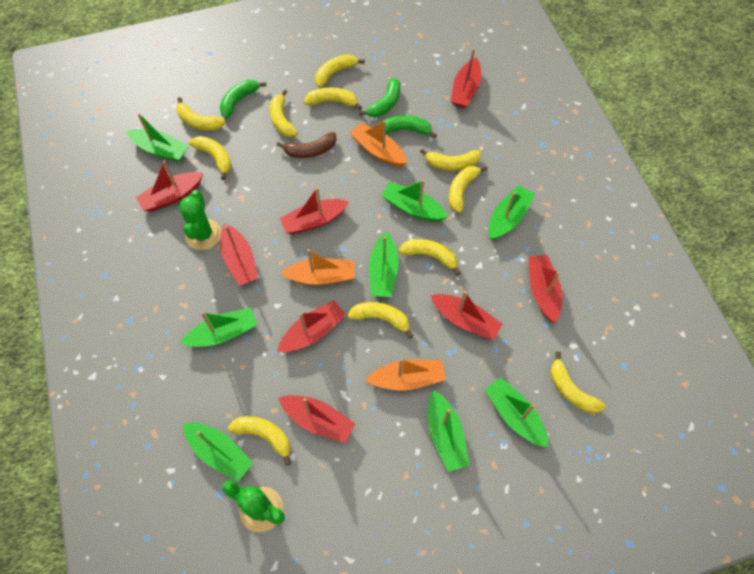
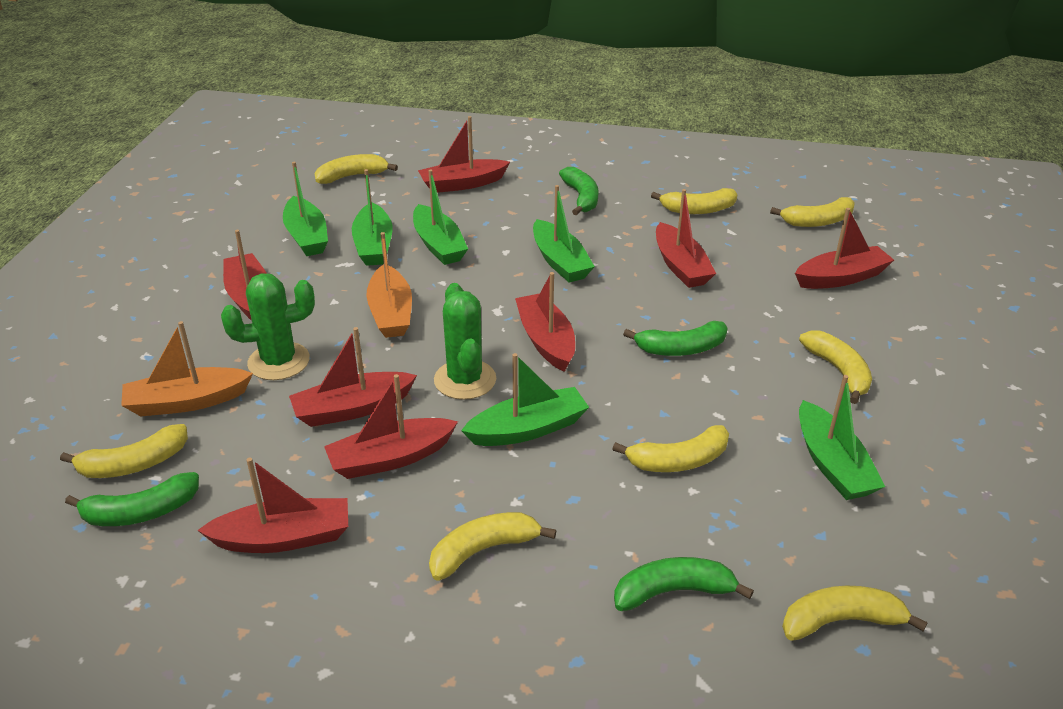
brown banana: [277,132,336,158] = 1 -> none = 0
green banana: [219,80,266,119] [359,77,400,117] [382,115,437,138] = 3 -> [65,472,199,526] [559,167,599,215] [614,557,754,611] [623,321,728,356] = 4
green boat: [127,113,188,162] [180,308,257,347] [183,422,253,482] [369,231,399,297] [381,180,448,222] [428,390,469,472] [485,377,548,447] [488,185,535,240] = 8 -> [283,162,328,256] [352,169,393,266] [413,170,468,265] [461,353,589,446] [533,185,595,283] [799,375,885,500] = 6
orange boat: [281,249,355,285] [350,120,407,167] [366,358,446,391] = 3 -> [121,321,253,416] [366,232,412,338] = 2
yellow banana: [176,97,226,131] [189,136,231,180] [228,416,291,466] [270,89,298,137] [304,87,362,110] [315,54,365,87] [348,302,413,339] [399,239,460,275] [420,149,481,171] [449,166,487,213] [551,352,605,413] = 11 -> [60,424,188,478] [315,154,398,184] [429,512,556,581] [612,425,729,472] [651,188,738,214] [770,197,855,227] [782,585,928,641] [799,331,872,404] = 8

